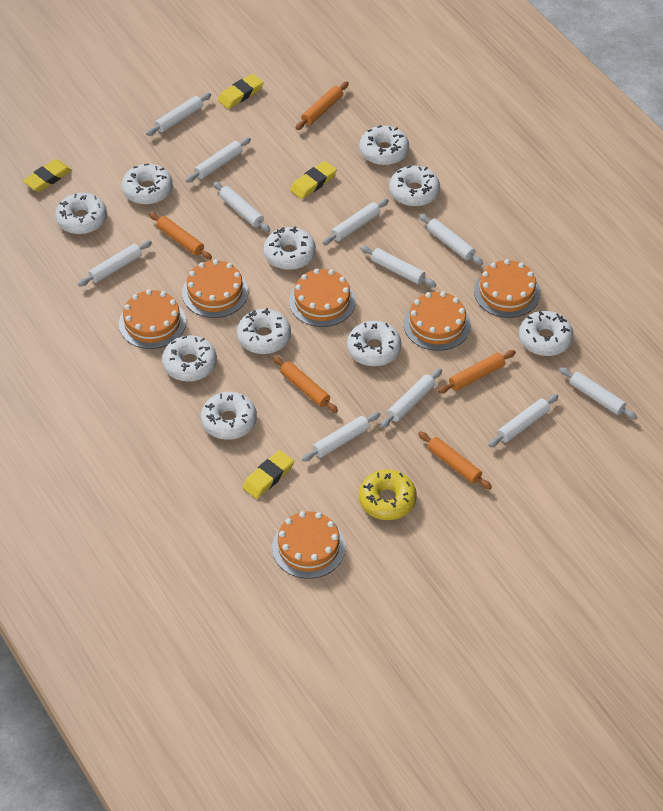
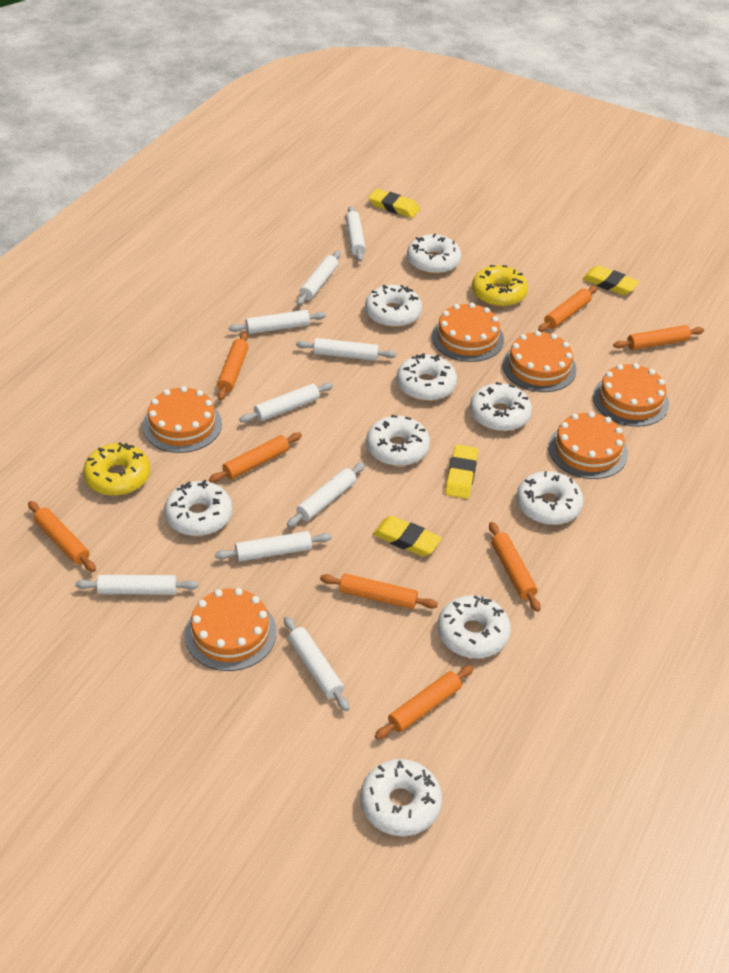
orange rolling pin: [149,212,212,260] [273,356,338,413] [296,82,349,130] [418,431,492,490] [438,350,516,393] = 5 -> [28,501,96,572] [209,433,302,483] [217,332,249,401] [320,574,438,609] [375,665,474,739] [489,522,541,612] [538,286,597,332] [613,325,704,350] = 8
white donut: [55,193,107,234] [122,163,173,205] [162,335,217,382] [201,392,257,440] [237,308,291,354] [264,226,316,270] [347,321,402,366] [359,125,409,165] [389,166,440,206] [519,311,573,356] = 10 -> [164,479,232,536] [360,759,442,836] [365,285,422,327] [366,415,430,466] [397,353,457,401] [407,234,461,274] [438,595,511,658] [470,382,532,431] [516,471,583,525] = 9
white rolling pin: [78,240,152,287] [146,93,211,136] [186,138,251,183] [213,181,270,232] [302,412,380,462] [322,199,389,245] [360,246,436,287] [380,368,442,428] [419,214,483,265] [488,394,559,447] [559,367,637,420] = 11 -> [75,575,198,595] [215,531,331,561] [229,310,326,334] [239,383,333,423] [284,616,349,711] [287,463,365,527] [296,338,396,361] [297,251,341,305] [345,206,366,262] = 9
yellow donut: [359,469,417,520] = 1 -> [83,442,150,496] [472,265,528,307] = 2

